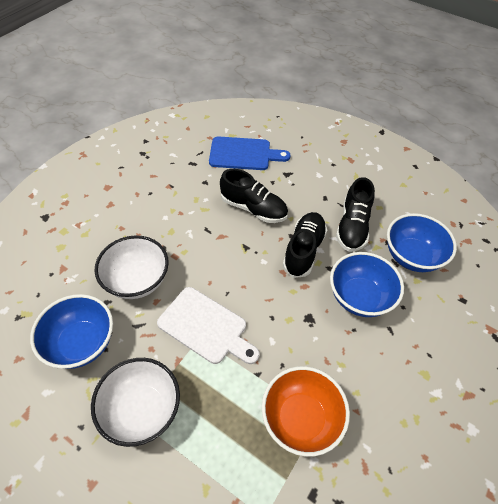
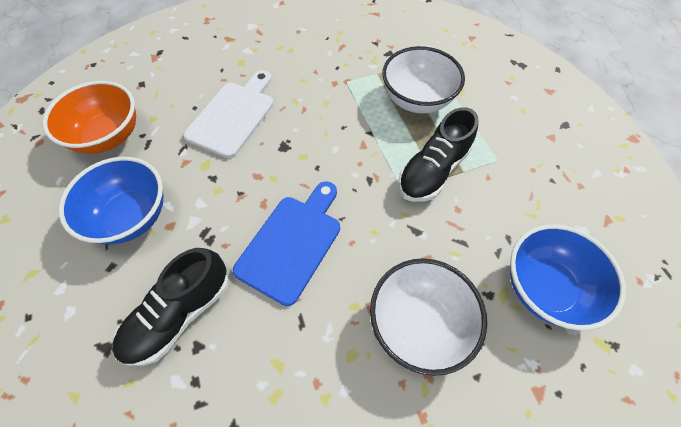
black shoe: [220,169,288,223] [283,212,327,278] [336,177,375,252] = 3 -> [112,248,230,366] [398,107,479,202] = 2
blue bowl: [30,294,113,369] [330,252,404,317] [387,213,457,272] = 3 -> [59,157,163,245] [510,224,626,331] = 2

